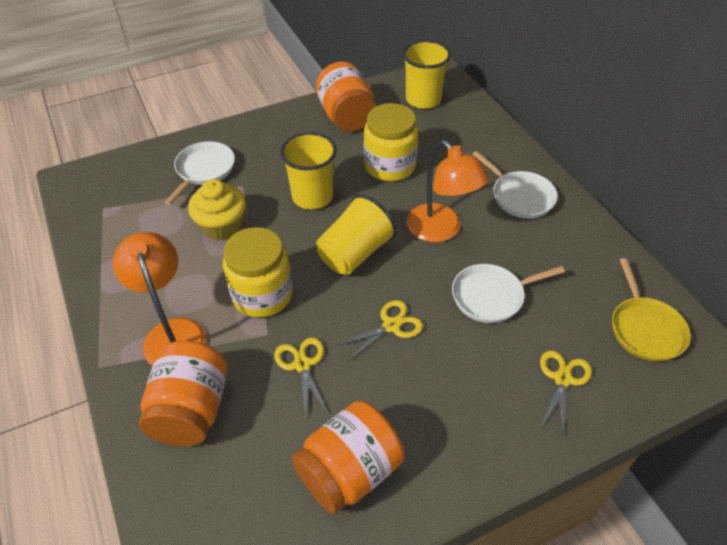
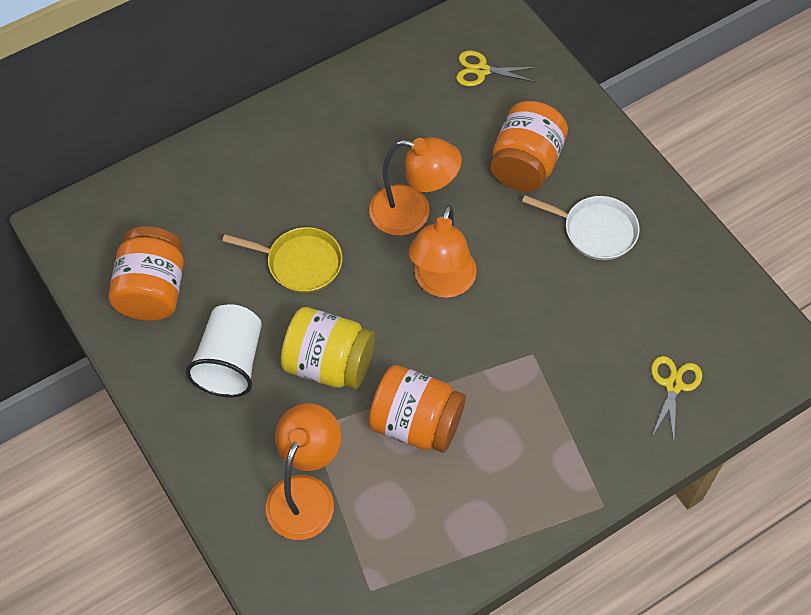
orange lamp: [113,232,206,366] [407,140,489,242] = 2 -> [266,403,341,540] [369,137,462,236] [408,205,477,298] = 3
white cup: none = 0 -> [186,304,262,398] = 1
white pan: [164,141,235,205] [452,264,565,323] [472,151,558,218] = 3 -> [522,195,640,260] = 1
yellow cup: [280,132,337,209] [316,194,397,275] [403,40,451,109] = 3 -> none = 0
yellow cupcake: [188,179,246,241] = 1 -> none = 0
yellow jar: [223,227,293,318] [364,103,419,182] = 2 -> [281,307,375,389] = 1
yellow scissors: [274,337,329,418] [336,300,423,361] [540,350,592,437] = 3 -> [456,50,538,87] [651,356,702,442] = 2

